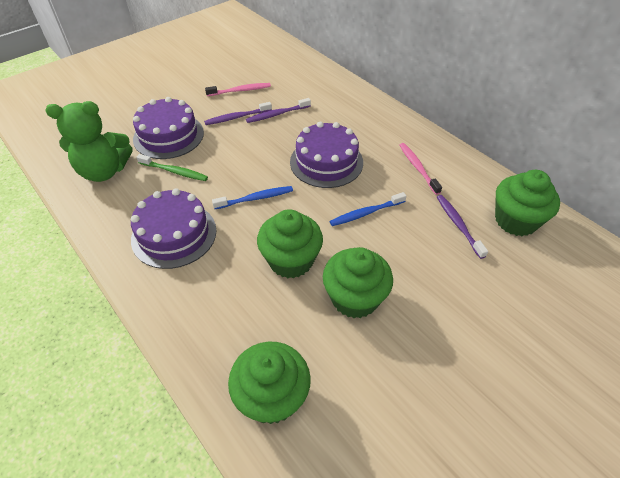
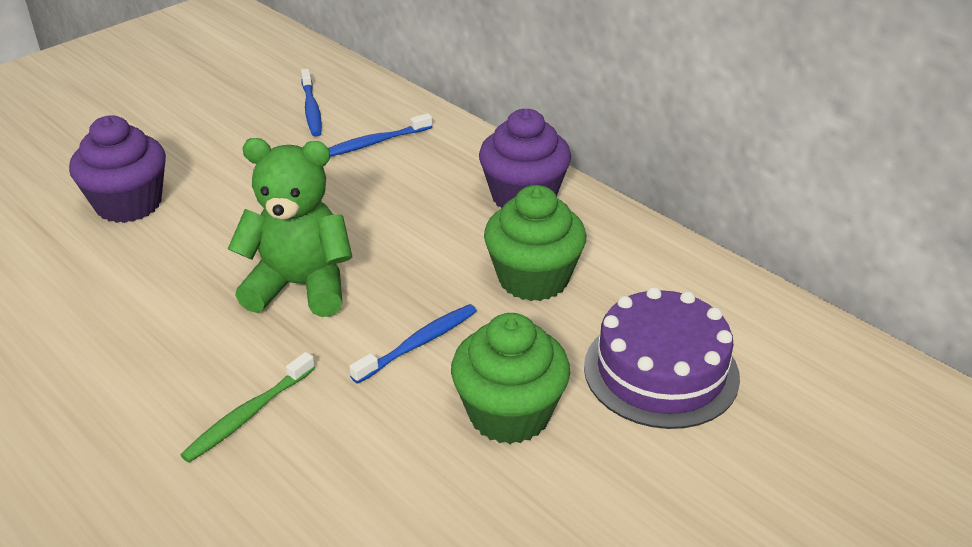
blue toothbrush: [212,186,293,209] [330,192,406,226] = 2 -> [301,69,322,136] [328,113,432,157] [349,304,477,384] = 3
green cupcake: [228,342,311,424] [257,209,323,279] [323,247,393,318] [495,170,560,236] = 4 -> [451,313,570,444] [484,185,586,301] = 2
pink toothbrush: [205,83,271,96] [399,143,442,195] = 2 -> none = 0
purple cake: [131,188,216,269] [133,97,204,159] [290,122,363,188] = 3 -> [584,287,740,429] = 1
purple cupcake: none = 0 -> [69,115,166,223] [479,109,571,209] = 2
purple toothbrush: [204,102,272,125] [246,98,311,123] [437,195,488,259] = 3 -> none = 0

